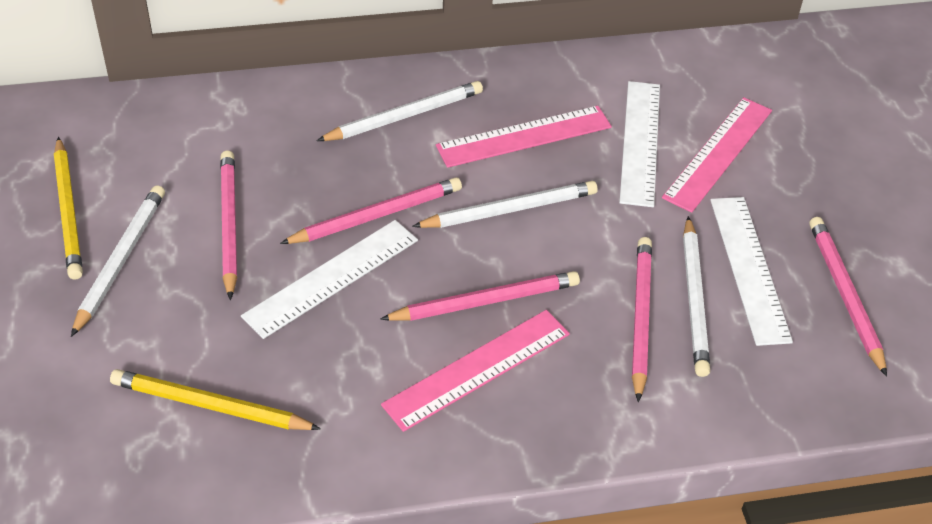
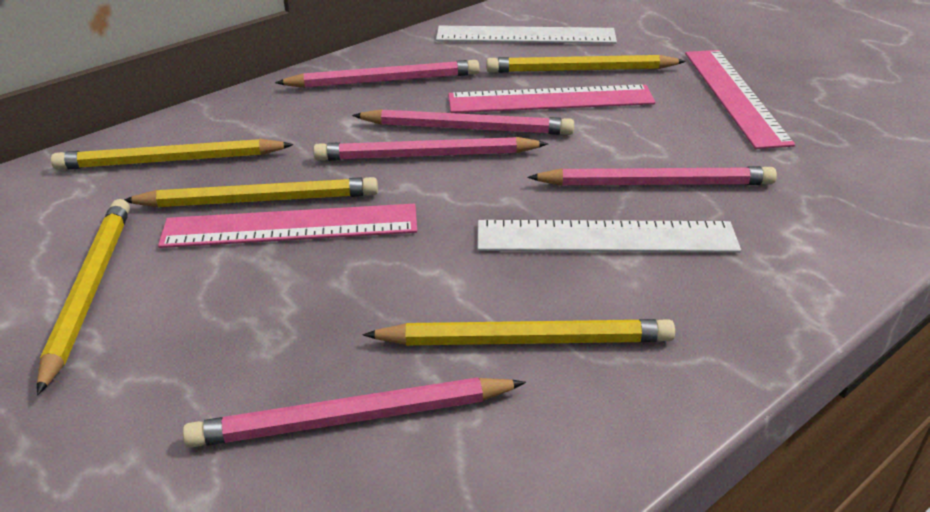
white pencil: [71,185,165,337] [317,81,483,141] [412,181,598,228] [683,216,710,377] = 4 -> none = 0
white ruler: [241,220,418,339] [619,81,660,207] [710,197,793,346] = 3 -> [436,26,617,44] [477,220,741,252] = 2
yellow pencil: [54,137,83,279] [110,369,321,430] = 2 -> [37,199,130,395] [51,139,294,170] [124,177,378,208] [363,319,675,345] [486,55,686,73] = 5

